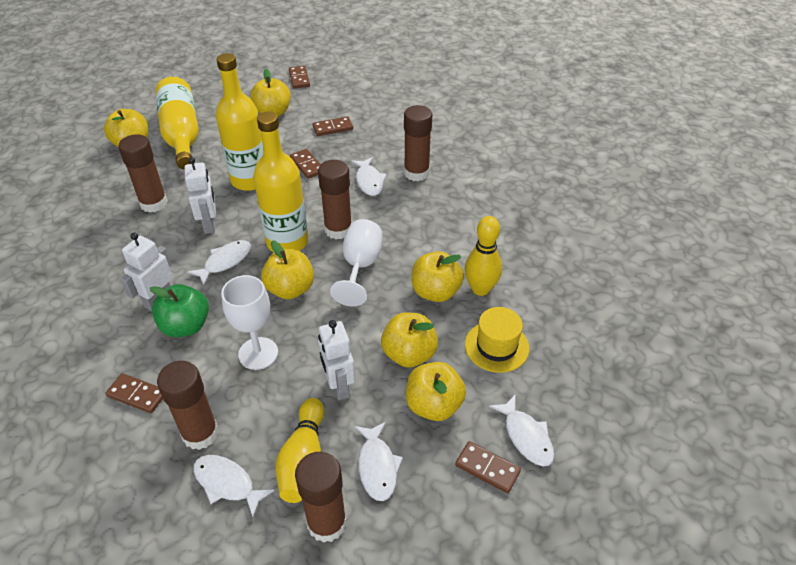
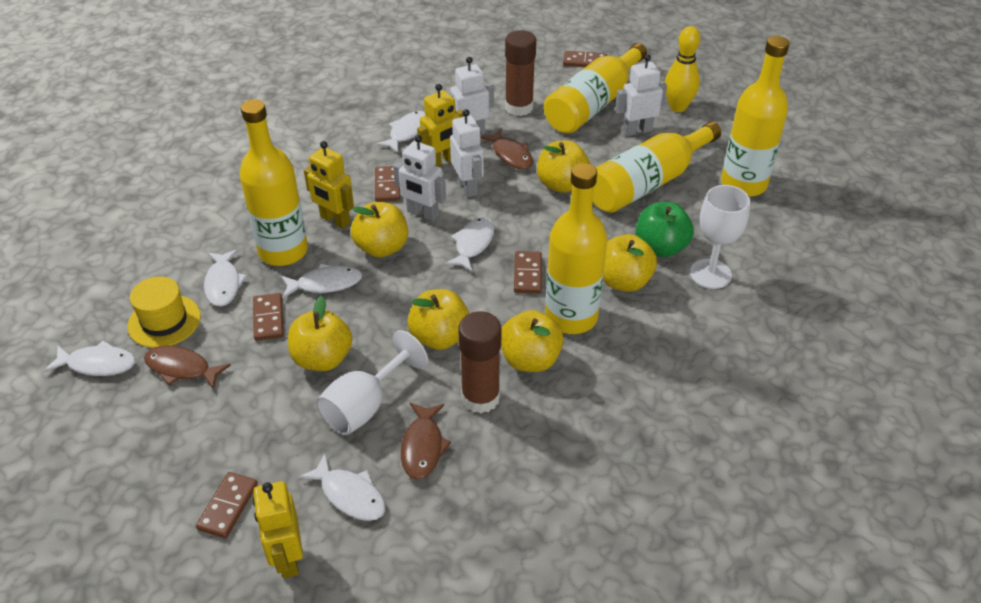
brown fish: none = 0 -> [144,345,231,389] [401,403,451,480] [480,129,533,170] = 3
brown glue stick: [118,134,168,213] [157,361,219,450] [295,452,347,543] [318,160,352,239] [404,105,432,181] = 5 -> [458,311,501,413] [505,30,536,116] = 2
white fish: [188,240,251,285] [193,455,275,517] [351,157,387,196] [355,422,403,501] [489,395,554,467] = 5 -> [44,341,136,376] [204,249,247,307] [281,264,362,298] [299,454,385,521] [376,111,426,153] [445,217,495,272] = 6
white robot: [120,233,173,311] [184,157,216,234] [318,320,355,400] = 3 -> [393,135,446,221] [448,57,494,134] [450,109,484,197] [615,54,667,136] = 4
yellow bottle: [155,77,199,169] [216,53,263,191] [253,111,308,252] = 3 -> [239,99,308,266] [544,43,647,134] [545,163,607,334] [593,122,721,213] [721,36,790,197] = 5
yellow bowling pin: [275,398,324,503] [465,216,502,296] = 2 -> [665,26,700,112] = 1
yellow robot: none = 0 -> [253,481,303,578] [304,141,354,229] [417,84,465,167] = 3

